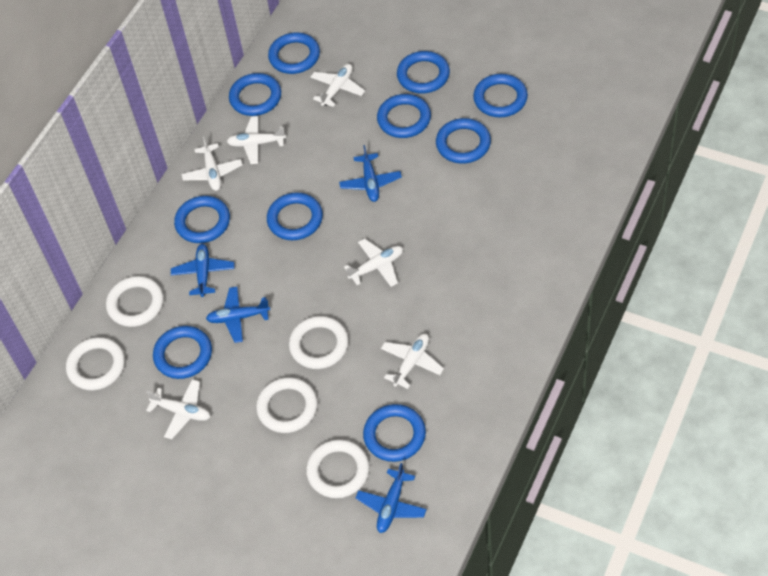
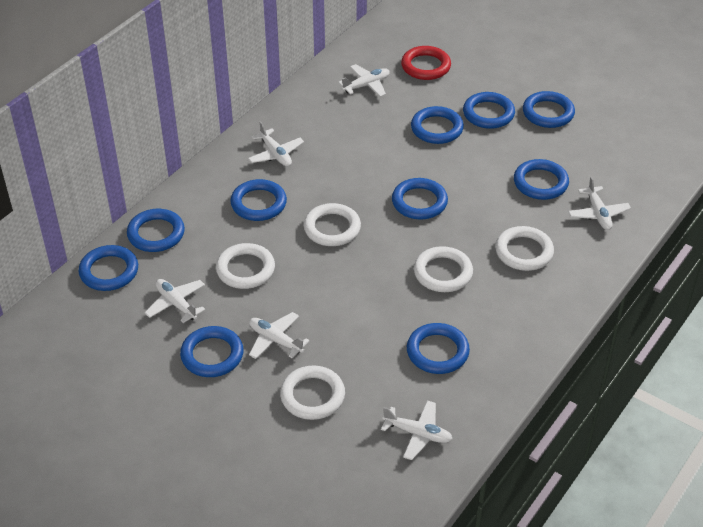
blue plane: [171,244,234,297] [206,287,270,343] [339,145,402,202] [356,463,427,533] = 4 -> none = 0
red ring: none = 0 -> [401,46,451,80] = 1

